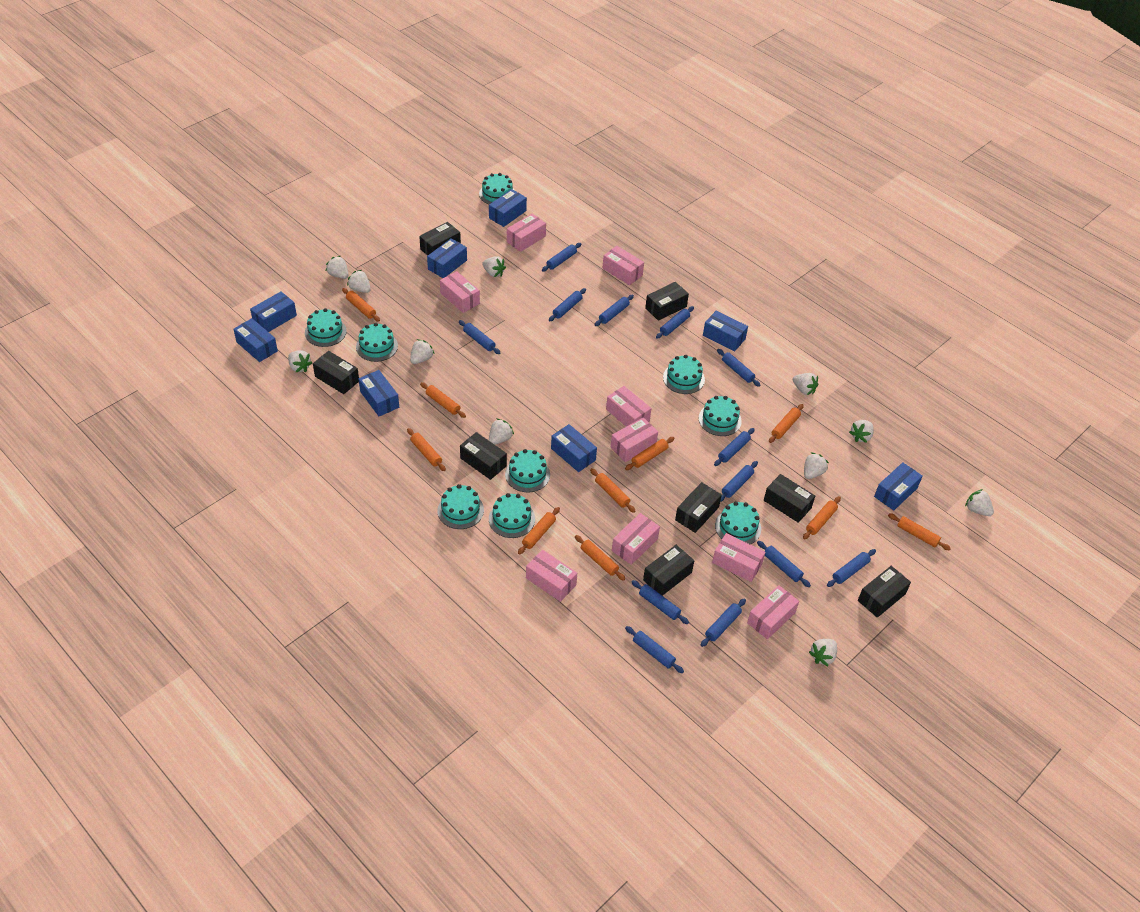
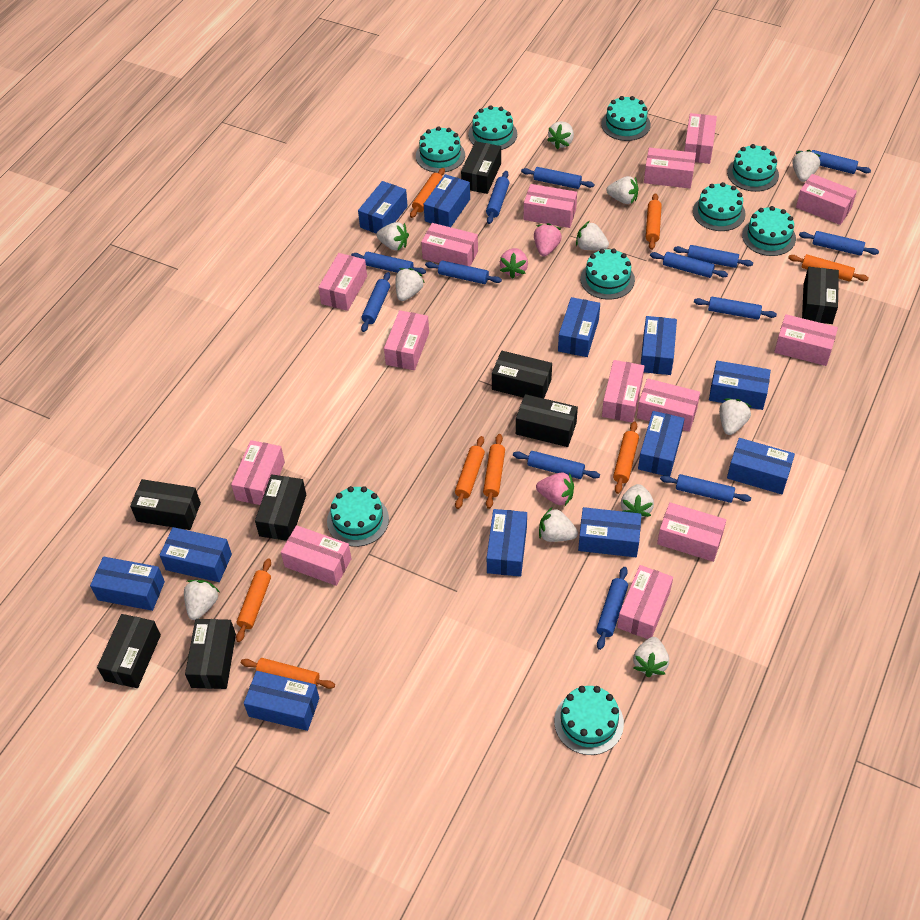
blue box: [233,318,278,362] [250,291,297,332] [359,370,399,416] [427,238,467,278] [489,189,527,227] [551,424,597,472] [703,311,748,351] [874,462,923,511] = 8 -> [90,557,165,611] [160,527,232,582] [244,671,319,731] [358,181,408,234] [424,174,470,227] [487,509,527,577] [558,297,600,357] [578,507,641,557] [638,411,685,476] [641,316,677,375] [709,361,771,410] [727,438,795,494] = 12
orange rolling pin: [342,288,380,321] [407,428,446,471] [420,382,466,418] [518,507,560,554] [575,535,625,581] [590,468,635,513] [625,437,675,470] [769,404,804,443] [803,496,841,540] [888,513,951,550] = 10 -> [236,558,271,642] [241,658,335,689] [410,168,445,218] [455,436,485,509] [483,434,505,509] [613,421,639,494] [646,193,662,250] [788,254,869,282] = 8
pink box: [440,271,480,313] [507,214,546,252] [526,550,577,602] [603,246,644,285] [606,386,652,427] [611,417,658,462] [612,513,660,565] [712,533,766,582] [747,585,799,639] = 9 -> [231,440,285,505] [281,525,351,586] [318,253,367,311] [384,310,429,370] [421,223,478,266] [524,184,577,228] [602,360,644,423] [617,565,673,639] [637,378,700,432] [644,147,696,189] [657,502,726,562] [684,113,717,164] [774,314,838,366] [796,174,857,225] = 14
pink strawberry: none = 0 -> [500,248,528,279] [534,223,562,256] [536,472,574,506] = 3

